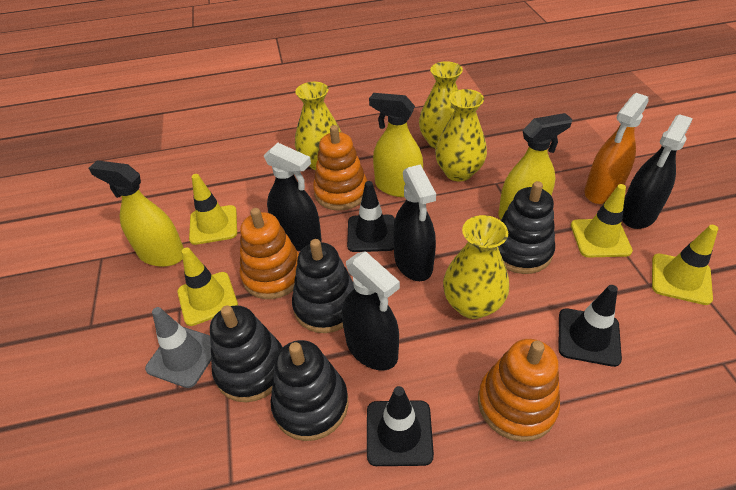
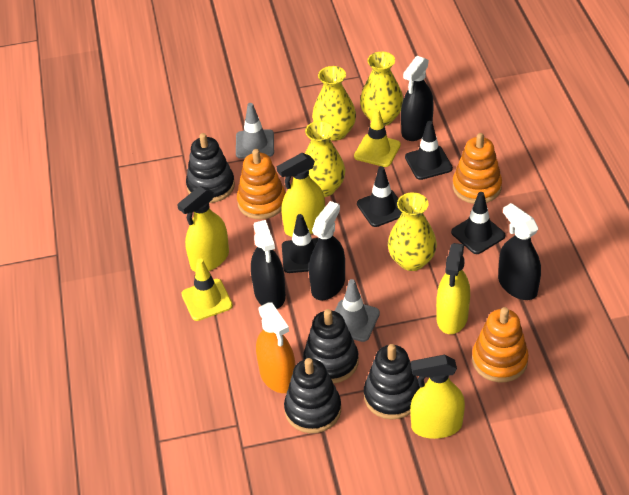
black traffic cone: [347,181,395,252] [367,386,434,466] [558,285,622,367] = 3 -> [282,214,318,273] [357,166,402,227] [405,121,453,180] [451,192,505,254] = 4
grey traffic cone: [145,307,211,388] = 1 -> [236,103,274,159] [335,279,380,342] = 2
yellow spray bottle: [89,160,184,267] [369,93,423,197] [498,113,573,219] = 3 -> [177,186,229,272] [277,153,325,237] [411,355,465,439] [436,243,470,334] = 4
yellow traffic cone: [177,248,238,326] [189,174,237,245] [571,184,633,258] [652,225,718,305] = 4 -> [181,259,233,321] [354,109,401,167] = 2

